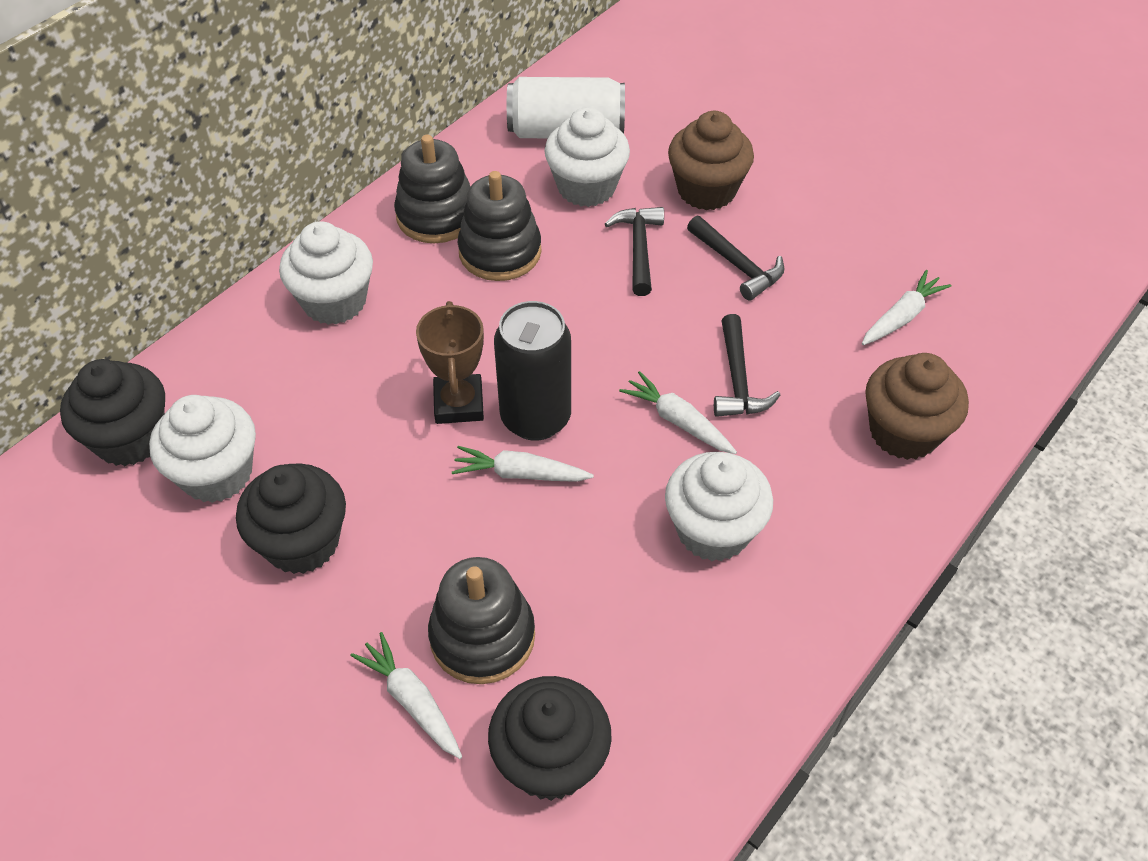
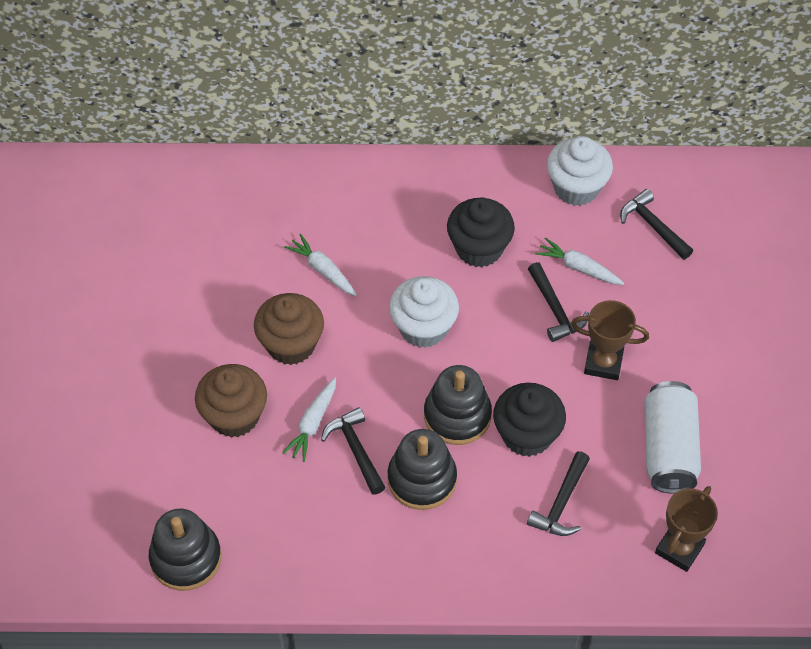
black can: [494,301,571,441] = 1 -> none = 0
black cupcake: [60,359,165,466] [236,463,346,574] [488,676,612,801] = 3 -> [447,197,515,267] [493,383,566,457] = 2
black hammer: [605,207,664,296] [687,216,784,301] [714,314,780,417] = 3 -> [321,407,385,495] [527,451,590,536] [528,262,589,342] [620,189,693,260] = 4
brown trophy: [416,301,484,424] = 1 -> [571,300,649,380] [655,486,718,572] = 2
white carrot: [351,632,462,759] [452,446,594,482] [619,371,737,454] [862,270,951,345] = 4 -> [282,378,336,462] [284,234,357,296] [535,237,624,285] = 3
white cupcake: [149,395,256,503] [279,221,373,325] [544,107,630,207] [665,452,773,561] = 4 -> [389,276,459,348] [547,136,613,206] = 2

